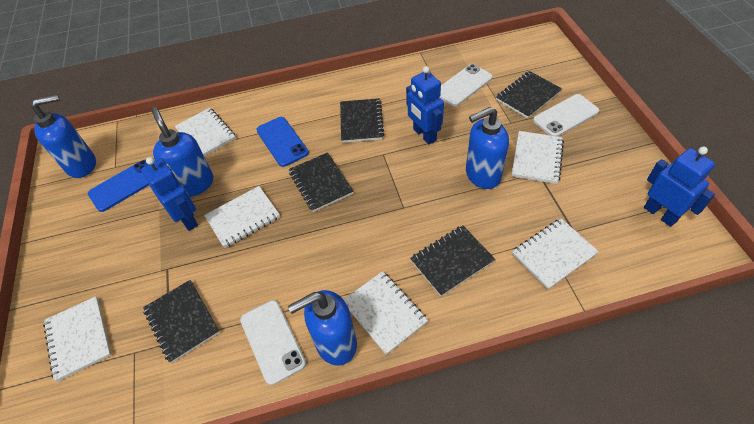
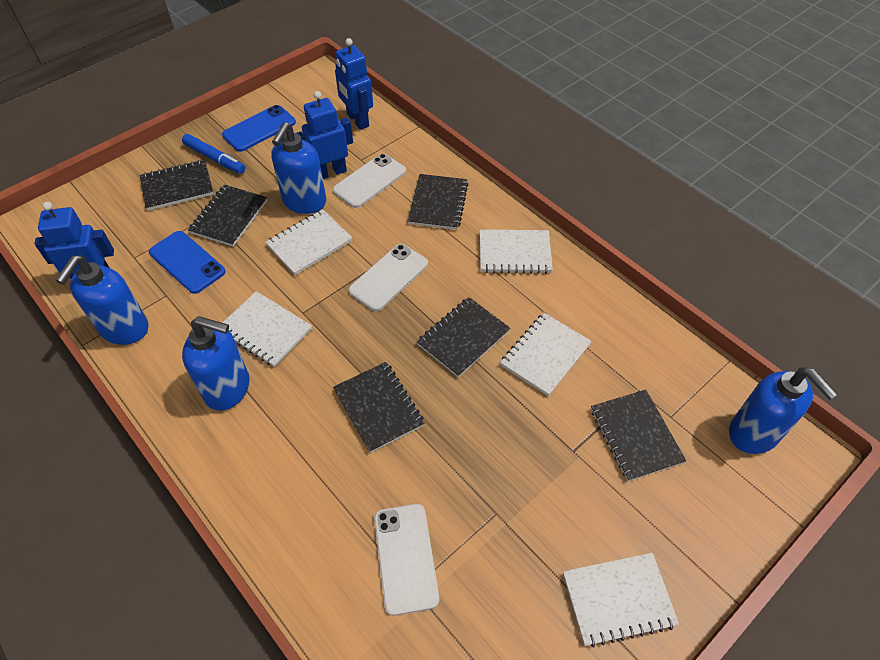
black notebook: [143,280,220,363] [289,152,354,212] [340,98,384,143] [410,225,495,296] [496,71,562,119] = 5 -> [140,160,214,211] [188,185,267,247] [333,362,425,453] [408,174,468,230] [417,297,510,378] [591,390,686,481] = 6
blue marker: none = 0 -> [182,134,245,174] = 1
white notebook: [43,296,111,382] [175,108,236,156] [204,186,280,248] [343,271,428,355] [512,131,564,184] [512,218,599,289] = 6 -> [222,291,312,367] [265,209,352,275] [480,229,553,274] [500,313,592,396] [563,553,679,647] = 5

